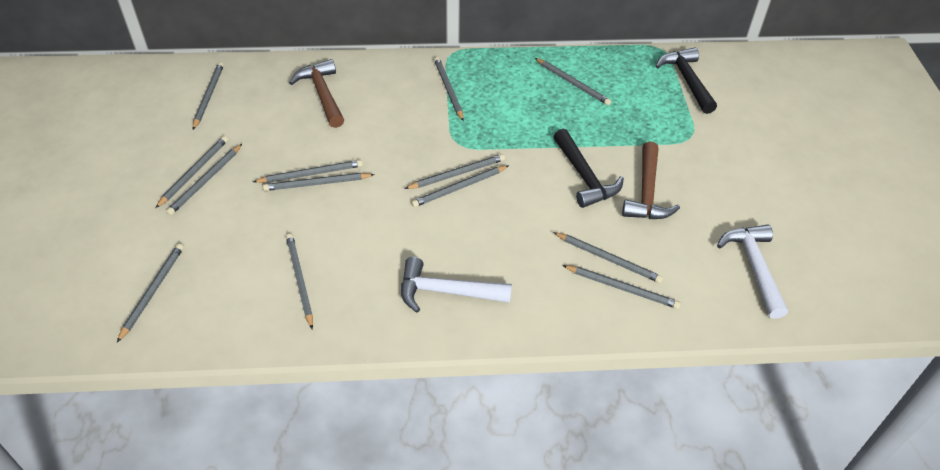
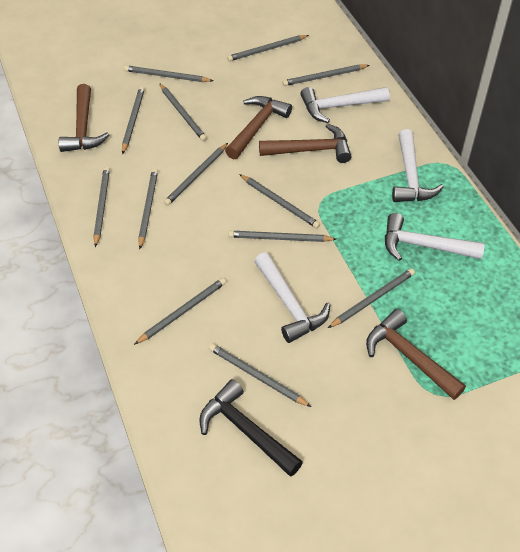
black hammer: [553,129,624,208] [656,47,717,114] = 2 -> [199,379,303,477] = 1
brown hammer: [289,59,344,128] [622,142,680,219] = 2 -> [58,84,109,152] [225,96,292,159] [259,124,352,163] [366,309,466,400] = 4
white hammer: [401,257,512,313] [717,225,788,319] = 2 -> [254,252,330,343] [300,87,390,123] [385,213,485,261] [392,129,444,202] = 4

